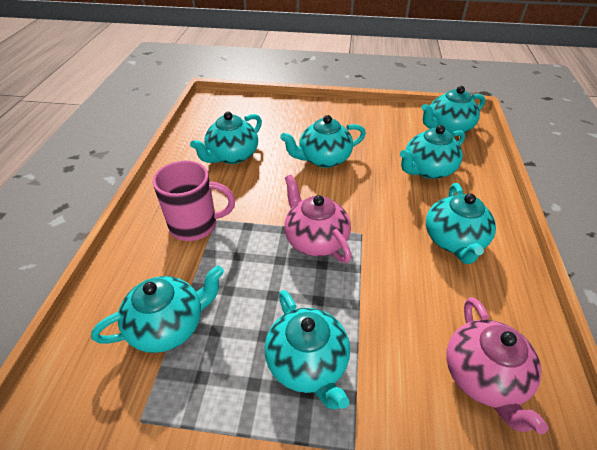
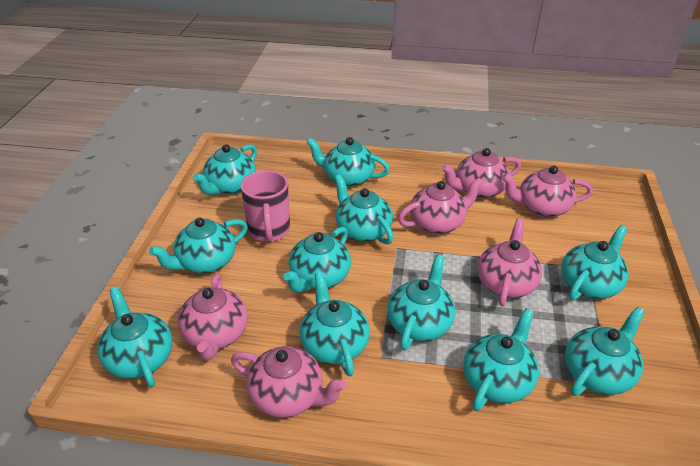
pink teapot: [284,175,351,263] [446,297,548,434] = 2 -> [178,274,248,361] [231,346,346,418] [398,178,484,234] [441,148,521,199] [477,218,542,307] [502,165,593,217] = 6
turquoise teapot: [91,265,224,353] [190,112,262,164] [265,290,350,410] [280,115,366,168] [400,125,465,179] [421,86,485,133] [426,183,496,264] = 7 -> [97,287,173,388] [149,217,248,273] [193,144,257,195] [284,227,351,293] [299,272,370,377] [306,137,390,187] [334,174,394,244] [387,254,455,351] [463,308,539,411] [561,225,629,301] [565,307,645,396] = 11

